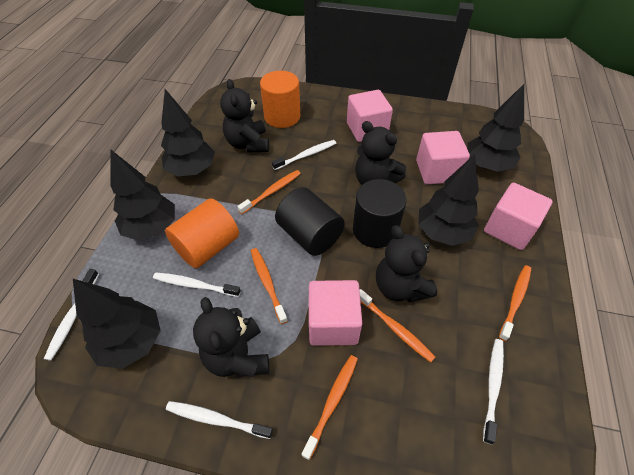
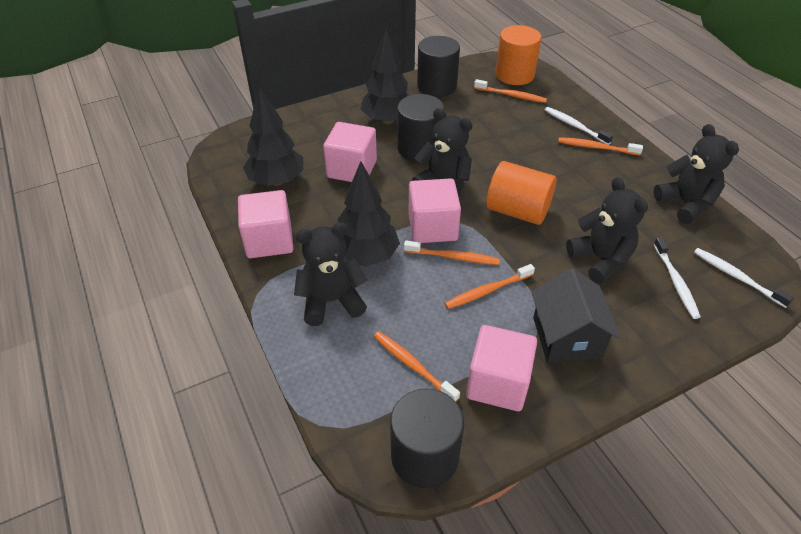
black cylinder: [275,187,345,256] [353,179,407,248] = 2 -> [390,389,464,488] [397,94,444,162] [417,36,460,97] = 3
black house: none = 0 -> [531,268,621,363] = 1
black tree: [73,279,161,369] [110,149,175,241] [161,89,215,177] [418,154,479,246] [467,84,524,172] = 5 -> [243,87,303,186] [338,161,400,267] [360,29,409,124] = 3
white toothbrush: [44,269,99,361] [153,272,241,297] [166,401,273,439] [272,140,336,170] [483,339,504,444] = 5 -> [545,107,613,145] [654,237,701,319] [694,248,794,308] = 3

